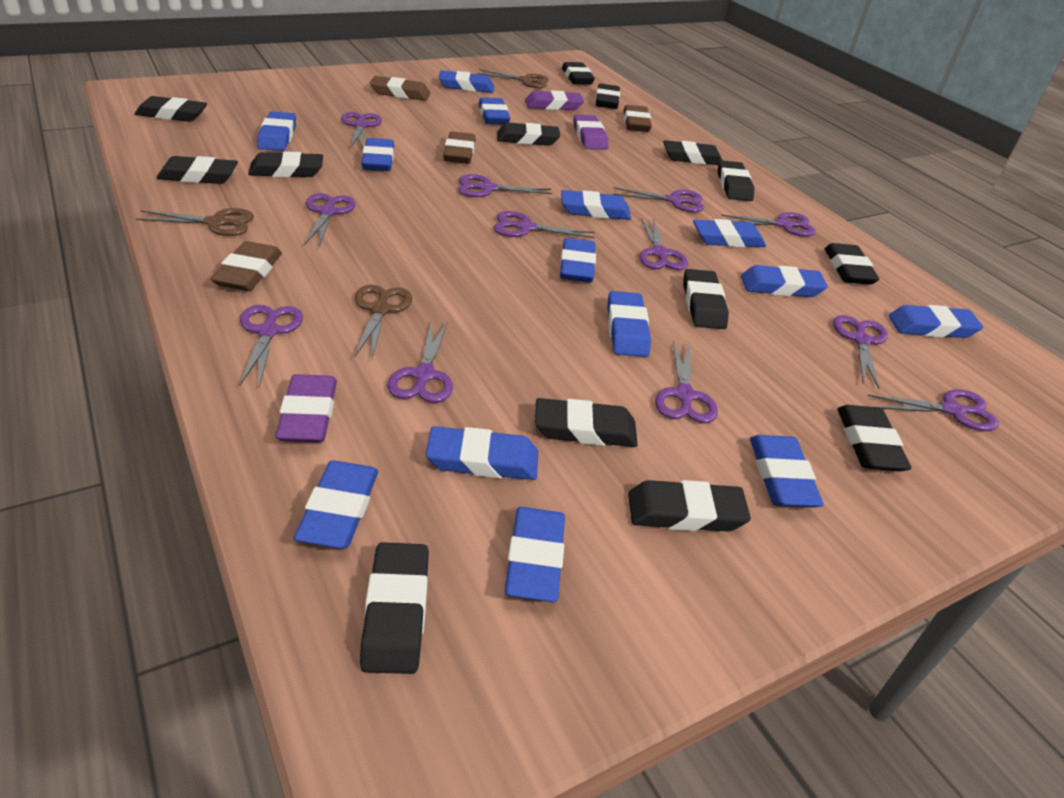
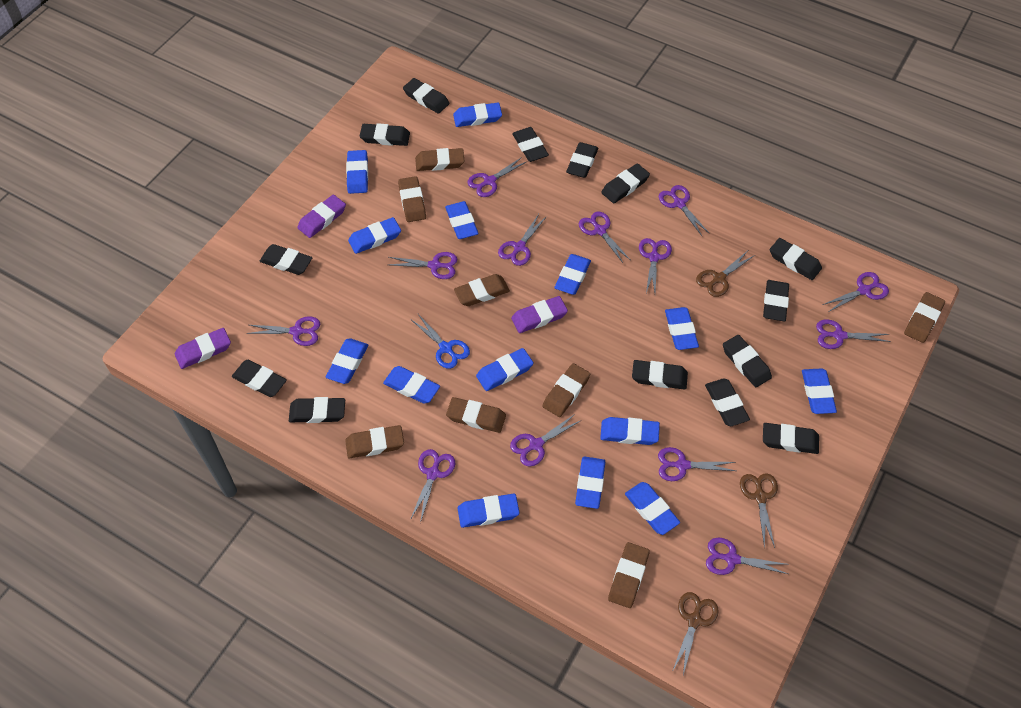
blue scissors: none = 0 -> [412,314,470,369] = 1
brown eraser: [211,241,282,291] [370,76,431,101] [443,131,475,164] [623,105,652,132] = 4 -> [345,425,404,458] [398,176,426,222] [415,148,464,171] [446,397,506,433] [454,274,510,306] [542,363,590,417] [608,542,650,608] [904,292,945,343] = 8
purple scissors: [240,305,303,387] [304,193,356,247] [341,112,382,150] [387,321,453,403] [458,174,552,197] [494,211,595,238] [613,187,704,212] [639,217,688,270] [655,340,718,424] [721,212,816,236] [833,315,888,389] [868,389,999,431] = 12 -> [247,316,320,346] [389,252,457,279] [410,449,455,523] [467,157,528,197] [498,214,547,266] [510,414,582,467] [579,211,630,263] [639,238,672,293] [658,447,736,481] [659,185,710,236] [706,538,790,575] [816,319,891,349] [823,272,889,312] = 13

